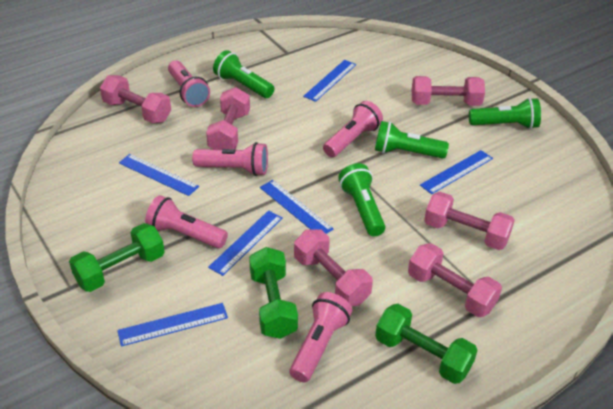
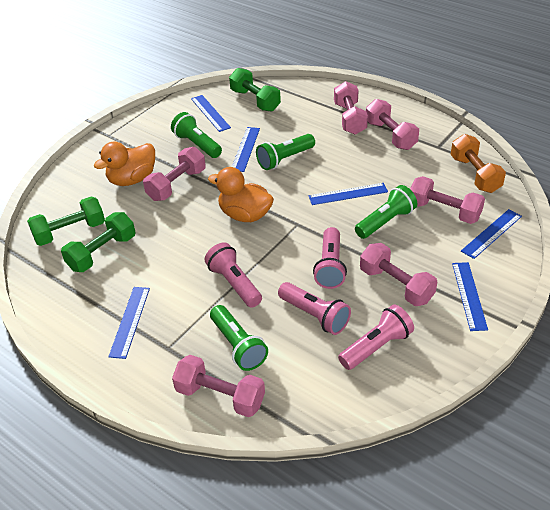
orange duck: none = 0 -> [94,142,155,186] [208,167,274,222] = 2
orange dumbbell: none = 0 -> [450,134,506,193] = 1
pink flashlight: [145,195,228,249] [168,60,210,107] [192,142,268,176] [290,292,352,383] [323,101,383,157] = 5 -> [205,242,262,308] [278,282,351,335] [313,227,347,289] [338,305,414,370] = 4

